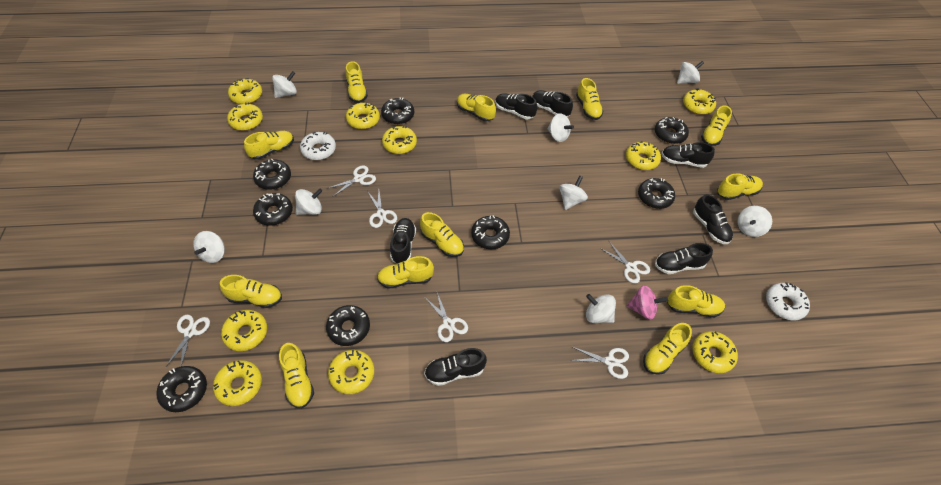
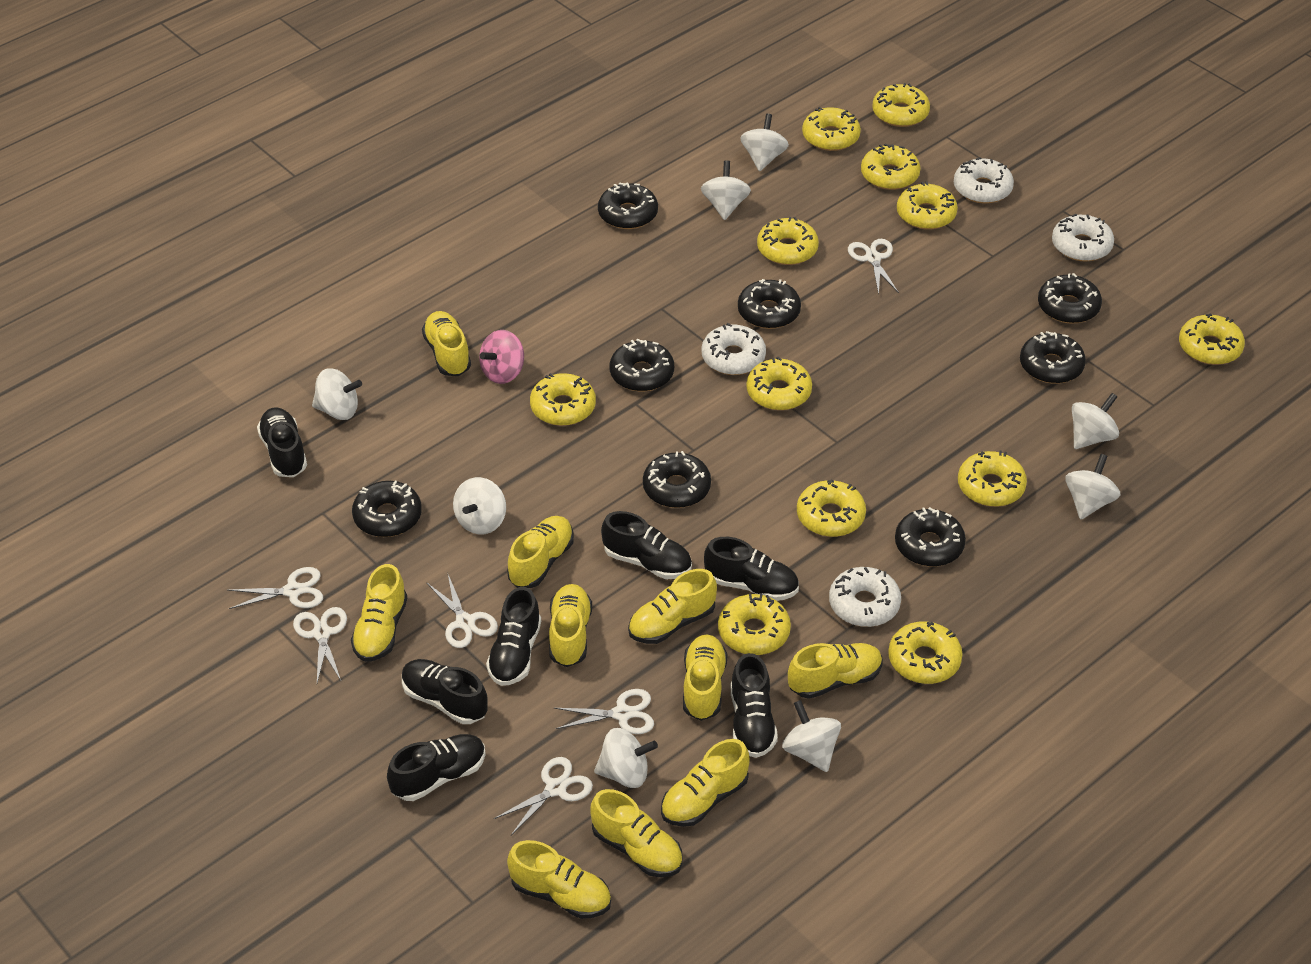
white donut: [300,132,336,160] [766,282,810,321] = 2 -> [701,323,766,375] [829,567,901,627] [954,157,1014,204] [1052,214,1114,261] = 4
yellow donut: [213,360,262,406] [221,310,267,351] [227,103,263,131] [228,78,262,104] [328,350,374,394] [346,102,380,129] [382,125,417,154] [626,141,661,170] [683,88,716,114] [692,331,738,373] = 10 -> [530,373,596,426] [718,593,791,655] [746,357,812,410] [757,217,819,265] [797,479,866,537] [802,107,861,151] [861,144,921,190] [872,83,930,127] [888,622,963,684] [897,182,958,230] [958,451,1027,507] [1179,313,1245,365] = 12
yellow shoe: [220,275,282,308] [244,131,294,160] [279,343,314,409] [345,61,368,103] [377,256,434,289] [420,212,464,257] [457,94,496,121] [576,78,603,120] [643,323,692,375] [667,285,725,318] [701,105,732,146] [717,174,763,200] = 12 -> [351,564,407,662] [422,311,471,376] [507,516,574,588] [507,840,611,919] [549,584,592,667] [591,789,682,877] [628,569,717,644] [661,739,750,827] [683,634,728,721] [788,643,883,699] = 10

